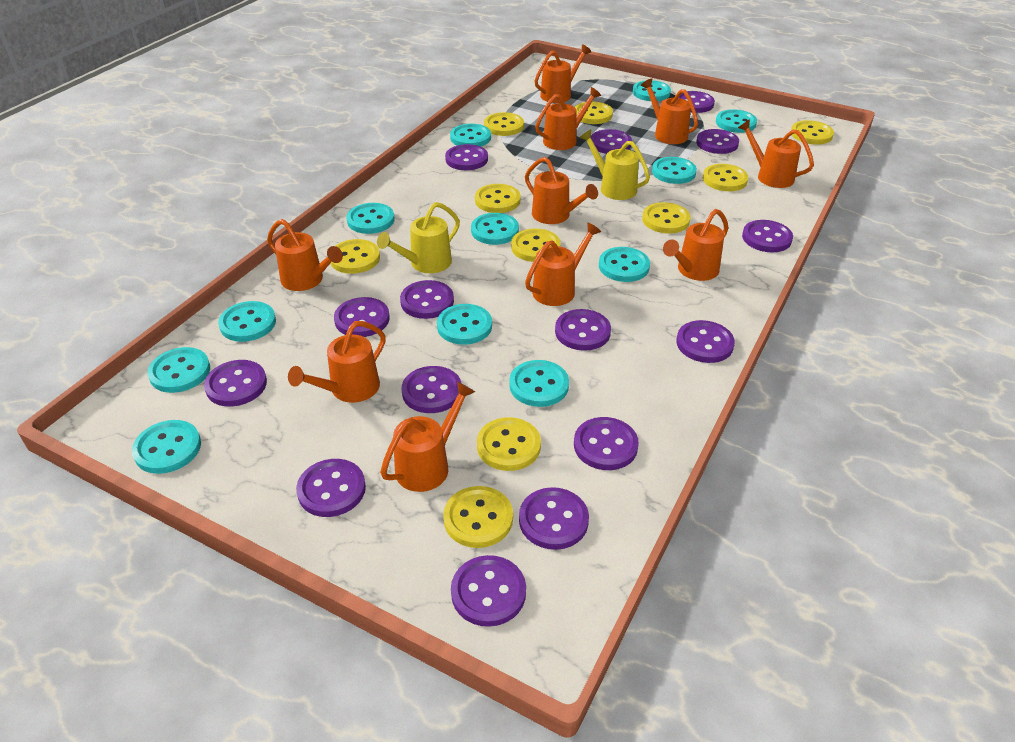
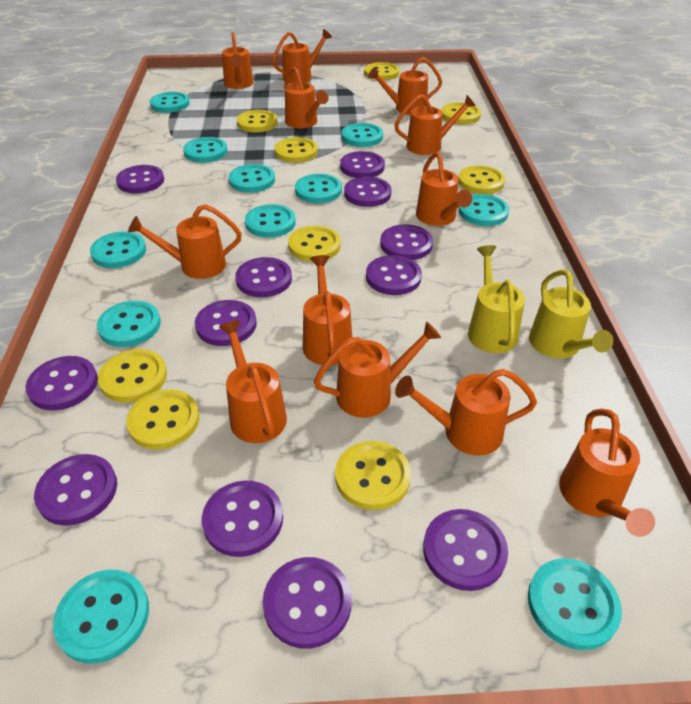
orange watering can: [267,219,343,291] [288,321,386,403] [380,382,475,492] [525,157,598,224] [525,222,601,306] [535,45,592,103] [535,87,601,150] [641,78,698,144] [663,209,728,281] [738,119,814,188] = 10 -> [128,204,242,279] [219,320,287,443] [222,32,253,89] [272,29,332,84] [284,67,328,128] [303,255,352,365] [314,321,441,418] [368,57,442,115] [395,94,476,155] [395,369,537,456] [416,152,472,226] [559,409,655,537] = 12
purple button: [204,360,267,407] [296,459,366,517] [334,297,390,337] [400,280,454,319] [401,366,461,413] [445,144,488,170] [451,555,526,627] [519,487,589,550] [555,309,611,351] [574,417,639,470] [591,129,632,154] [676,320,735,363] [679,91,715,113] [696,129,739,154] [742,220,793,252] = 15 -> [25,356,98,411] [34,454,117,526] [116,165,164,194] [195,300,257,346] [202,481,283,557] [235,257,292,297] [263,557,351,649] [340,151,385,178] [344,177,392,207] [366,255,422,295] [380,224,433,260] [423,509,508,591] = 12
turquoise button: [132,420,201,474] [147,347,210,393] [218,301,276,342] [346,203,395,234] [437,304,492,345] [450,124,491,147] [471,213,519,245] [509,360,569,407] [599,247,650,282] [633,80,671,101] [652,157,697,184] [716,109,757,133] = 12 -> [53,570,149,664] [90,231,146,268] [97,301,161,347] [150,92,190,113] [183,137,227,163] [229,164,275,193] [245,204,296,238] [295,174,342,203] [342,123,383,147] [459,194,509,226] [528,558,622,650] = 11
yellow button: [330,239,380,274] [443,486,513,548] [475,184,520,213] [477,417,541,471] [484,112,524,136] [511,228,560,262] [575,101,613,124] [642,202,691,233] [703,164,749,191] [791,120,834,145] = 10 -> [98,349,167,403] [126,389,199,450] [237,110,277,133] [274,137,318,163] [288,226,341,262] [335,441,411,510] [364,62,399,80] [441,102,481,125] [458,165,505,194] = 9

